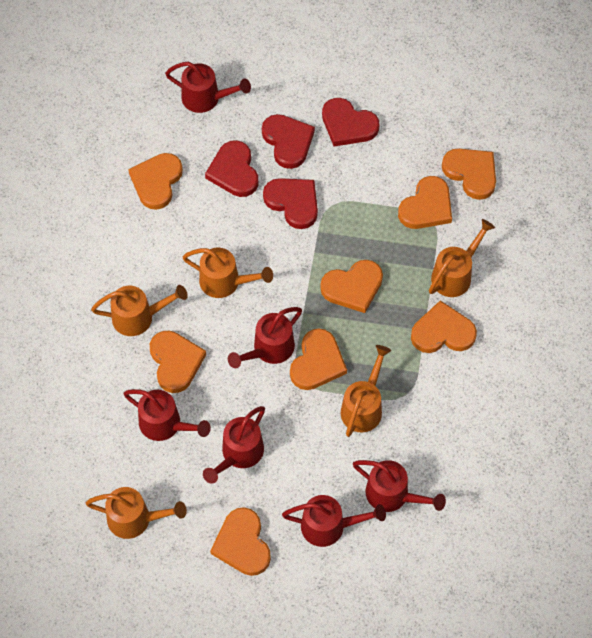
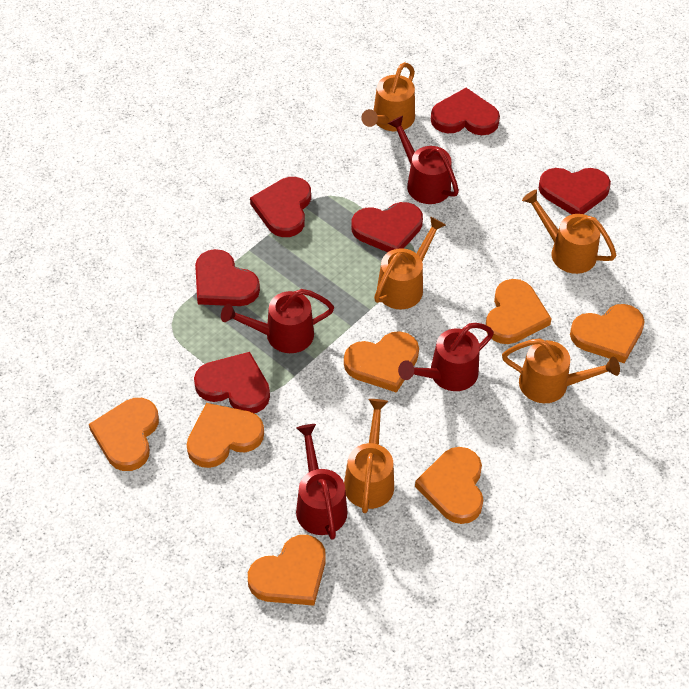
orange heart: [128,153,183,210] [150,331,206,393] [210,507,271,576] [290,329,347,390] [320,260,383,313] [398,176,452,229] [411,301,477,353] [442,148,496,200] = 8 -> [89,398,159,471] [187,403,264,468] [248,535,326,606] [344,331,419,393] [415,447,483,524] [486,279,552,344] [570,304,645,363] = 7
red heart: [205,140,259,197] [262,114,315,169] [263,178,318,229] [322,98,380,146] = 4 -> [194,352,270,413] [195,249,260,306] [250,177,311,237] [351,202,423,252] [431,88,500,135] [538,168,611,214] = 6
red watering can: [123,389,211,441] [165,62,251,113] [203,406,265,484] [228,307,302,368] [282,495,386,547] [353,460,446,512] = 6 -> [221,289,334,353] [296,424,347,540] [387,116,459,204] [398,323,494,391] = 4

